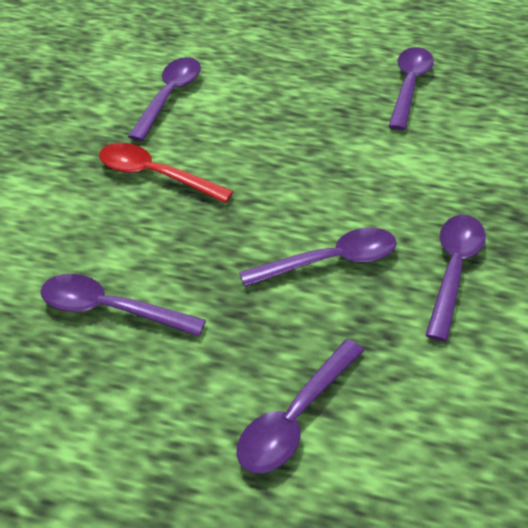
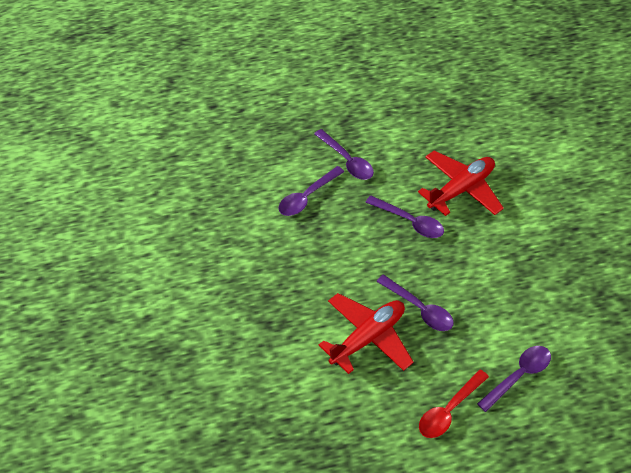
purple spoon: [40,274,206,337] [128,57,201,141] [236,339,364,473] [239,228,397,287] [389,47,434,130] [426,215,486,342] = 6 -> [279,166,344,216] [314,129,374,180] [365,195,444,238] [376,275,454,331] [477,346,551,412] = 5
red plane: none = 0 -> [319,293,414,374] [418,151,504,216] = 2

